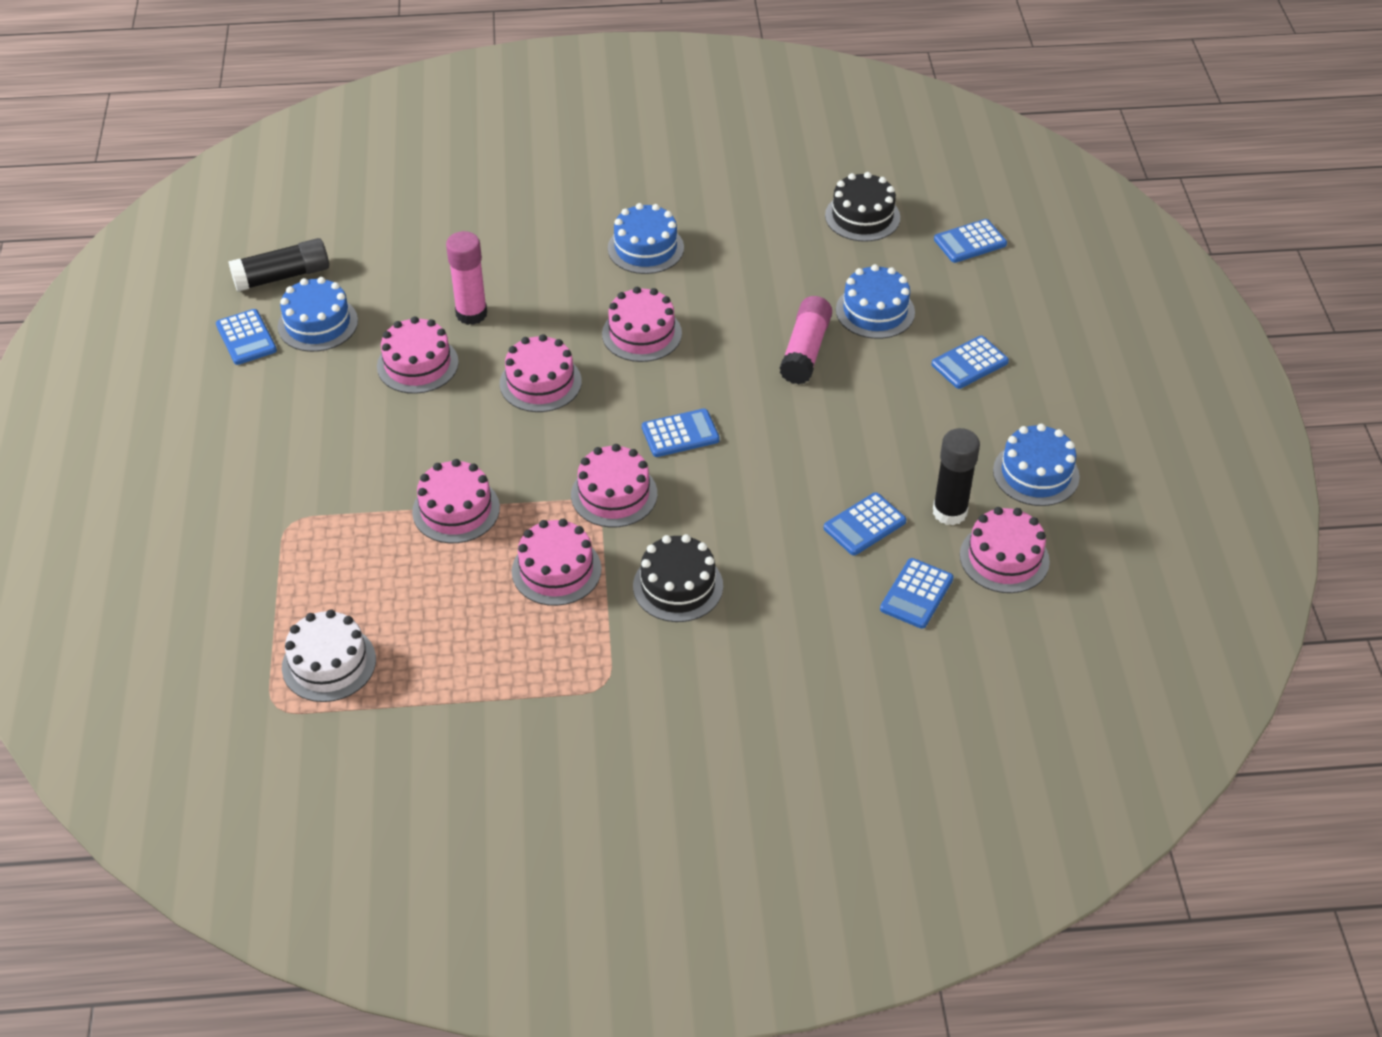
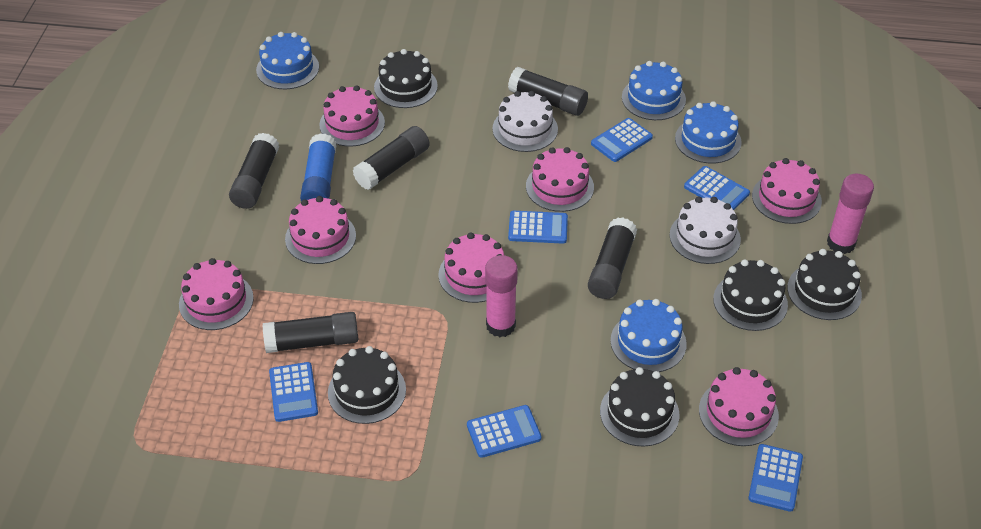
black cake: [633,534,723,622] [825,172,900,242] = 2 -> [328,346,406,424] [374,49,438,108] [600,367,679,447] [713,259,788,331] [787,249,862,320] = 5
black glue stick: [228,238,329,292] [933,428,980,526] = 2 -> [229,133,279,209] [263,312,358,353] [353,126,430,190] [508,67,588,116] [588,217,637,299] = 5
blue glue stick: none = 0 -> [300,133,336,201] = 1
white cake: [282,609,376,702] = 1 -> [493,91,558,152] [670,197,741,264] = 2

